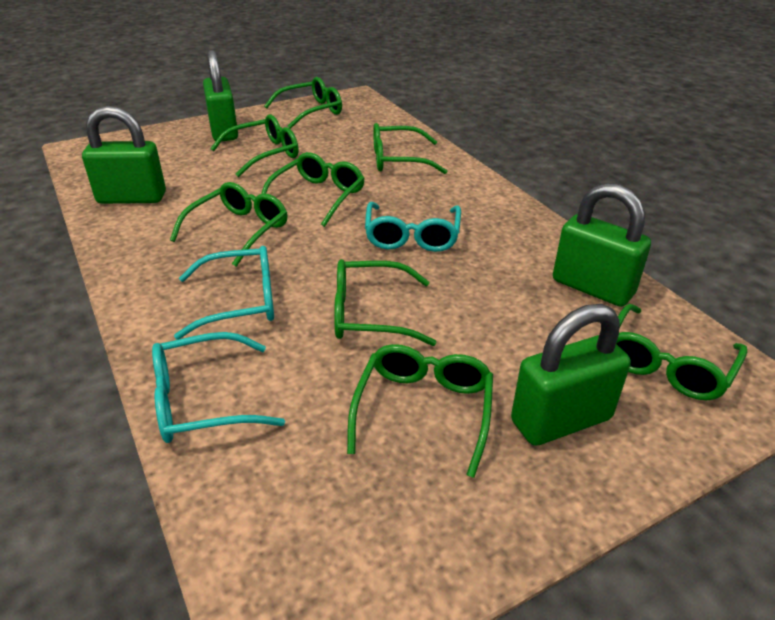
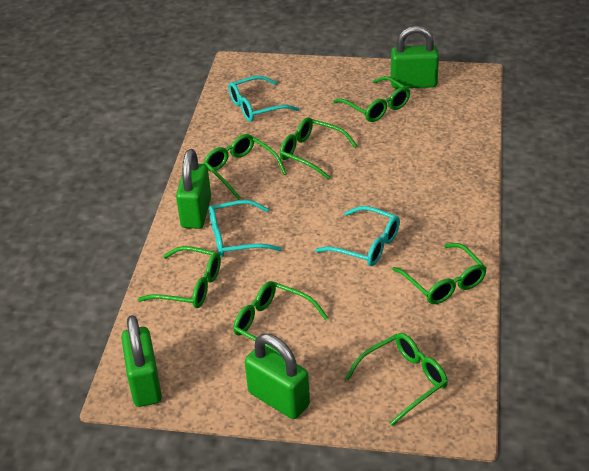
green glasses: [170,182,287,267] [210,114,299,177] [261,152,365,227] [264,77,342,129] [334,259,437,346] [347,344,493,478] [373,123,447,174] [616,304,747,400] = 8 -> [138,246,221,308] [203,134,287,200] [233,281,328,354] [280,117,358,180] [333,76,410,122] [345,333,448,426] [392,243,487,304] = 7

